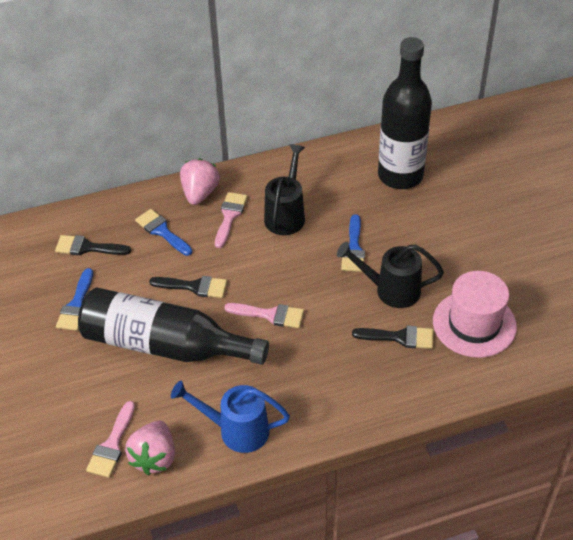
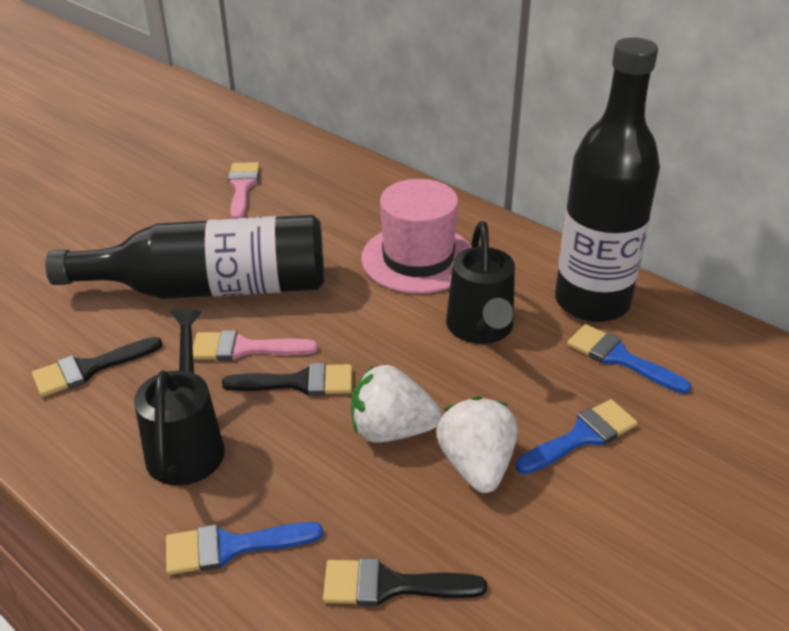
blue watering can: [171,381,290,453] = 1 -> none = 0
pink brush: [86,401,135,478] [215,192,247,248] [225,303,304,328] = 3 -> [193,330,318,361] [228,162,260,218] = 2
pink strawberry: [125,420,175,475] [180,158,220,205] = 2 -> none = 0
white strawberry: none = 0 -> [351,365,442,443] [436,396,518,493] = 2

